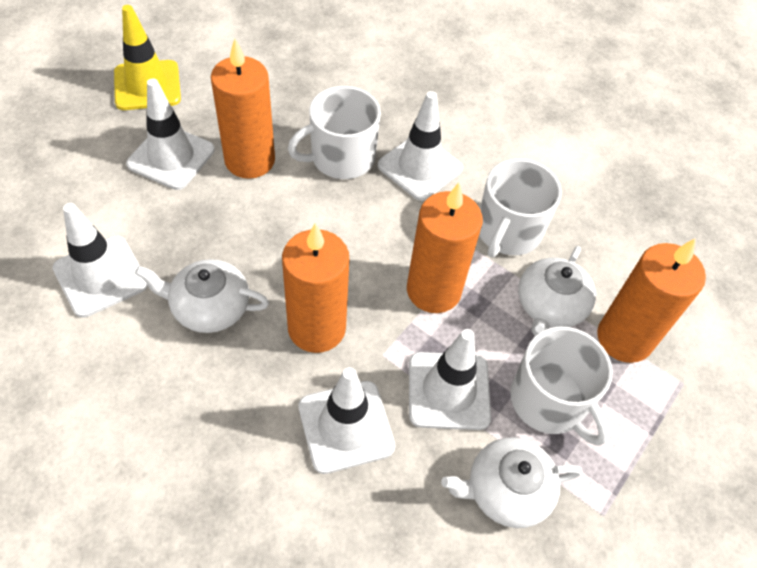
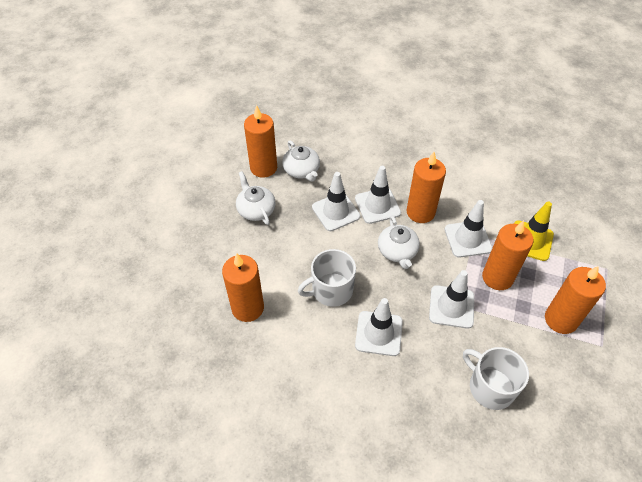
orange candle: [211,39,275,179] [282,223,349,353] [407,183,483,313] [597,238,706,363] = 4 -> [222,253,264,322] [244,105,277,178] [406,152,446,223] [482,220,533,290] [545,266,606,334] = 5
white mug: [288,86,381,179] [479,159,562,258] [510,326,613,446] = 3 -> [298,249,356,307] [463,347,529,410] = 2

